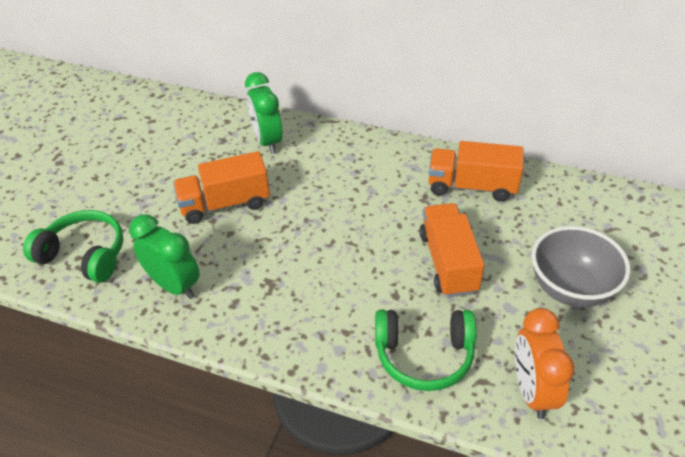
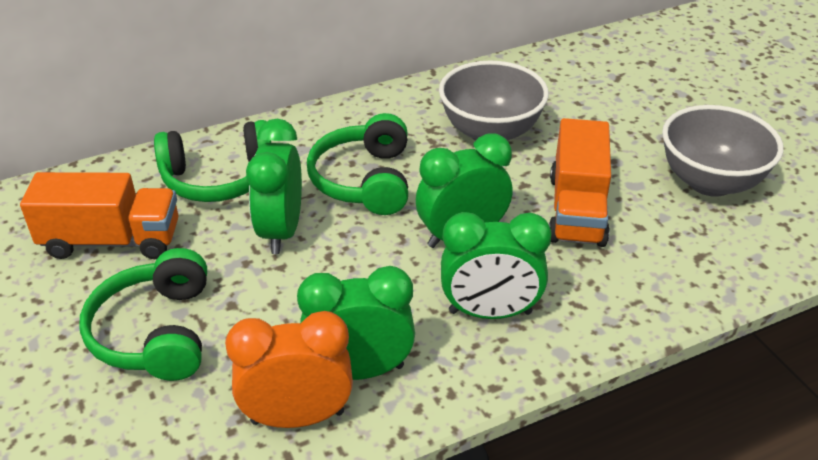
green clock: [129,214,200,299] [245,72,283,154] = 2 -> [246,119,302,254] [297,266,415,380] [416,133,513,248] [441,212,552,319] = 4
green headphones: [23,210,123,283] [375,310,477,391] = 2 -> [80,248,207,381] [154,120,271,202] [307,113,408,215] = 3
grey bowl: [532,226,630,307] = 1 -> [439,60,549,141] [662,105,784,197] = 2
orange truck: [173,151,270,224] [420,203,484,297] [429,141,523,202] = 3 -> [20,172,178,259] [549,118,611,247] = 2

